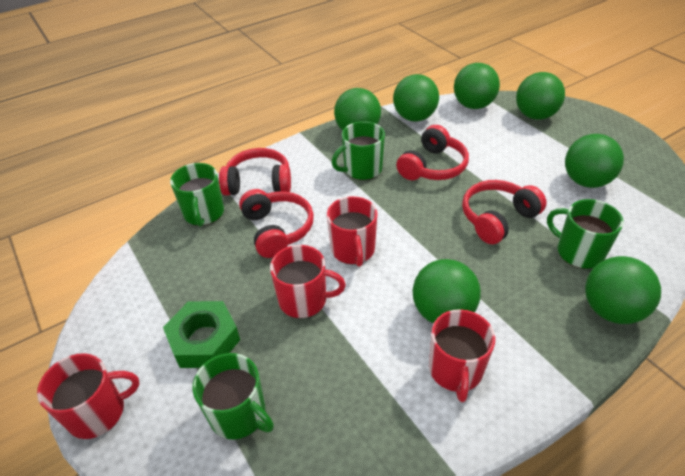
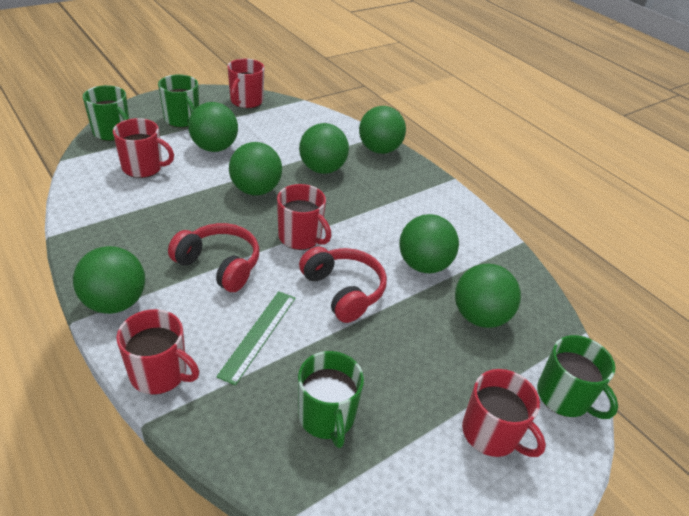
green nut: [163,301,240,368] = 1 -> none = 0
green ruler: none = 0 -> [216,291,295,385] = 1
red headphones: [219,148,291,196] [239,189,314,258] [396,125,469,180] [462,180,547,244] = 4 -> [168,223,259,292] [299,247,387,323] = 2
red mug: [37,353,140,439] [270,245,346,318] [327,196,377,267] [429,309,495,402] = 4 -> [113,118,174,178] [116,309,199,395] [227,59,264,108] [277,184,331,250] [462,369,546,457] = 5

